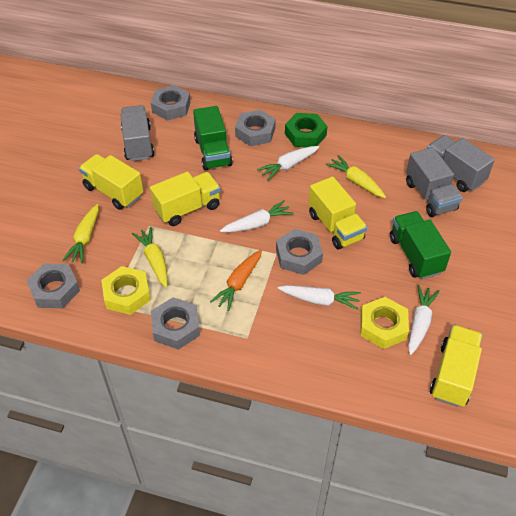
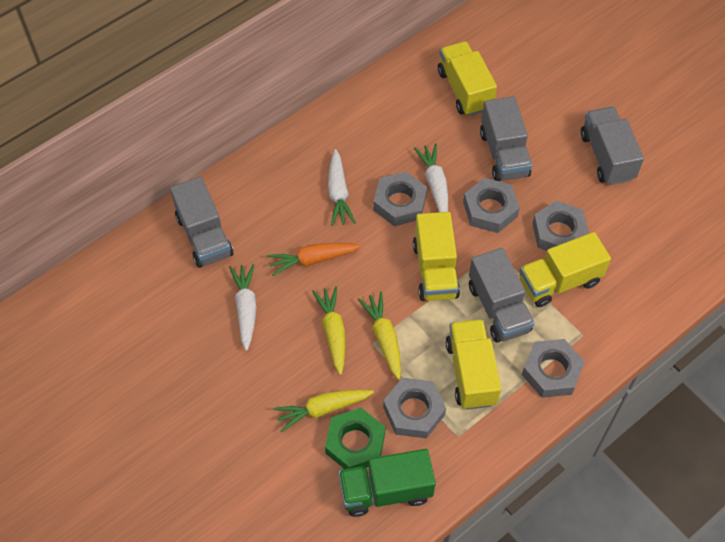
green truck: [193,106,233,171] [390,211,451,279] = 2 -> [338,449,436,517] = 1
grey truck: [120,105,155,161] [406,147,463,217] [427,135,495,192] = 3 -> [170,177,233,268] [469,248,535,343] [480,96,532,181] [581,107,644,185] = 4
white carrot: [220,200,293,233] [257,146,319,181] [278,285,361,310] [408,285,440,355] = 4 -> [229,264,257,351] [328,149,356,226] [414,143,448,212] = 3
yellow nut: [101,266,151,315] [360,297,409,349] = 2 -> none = 0

